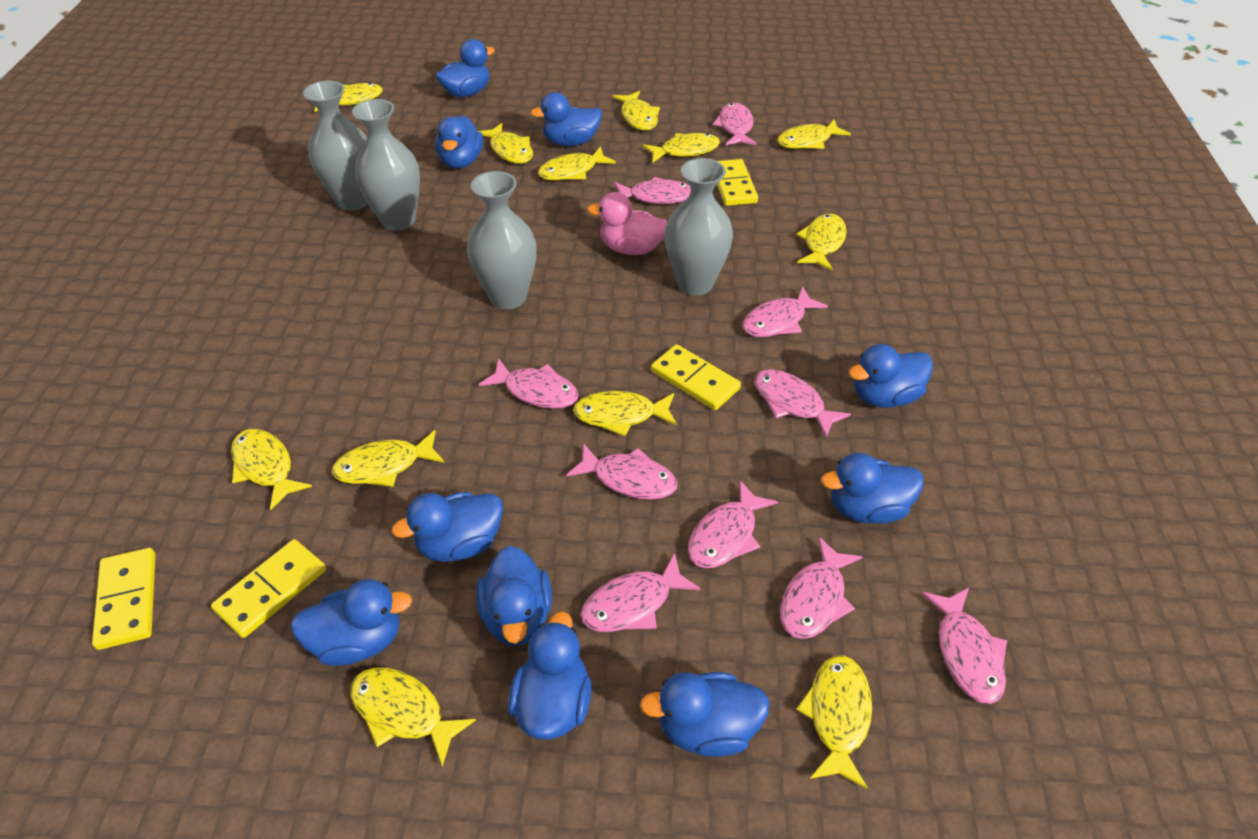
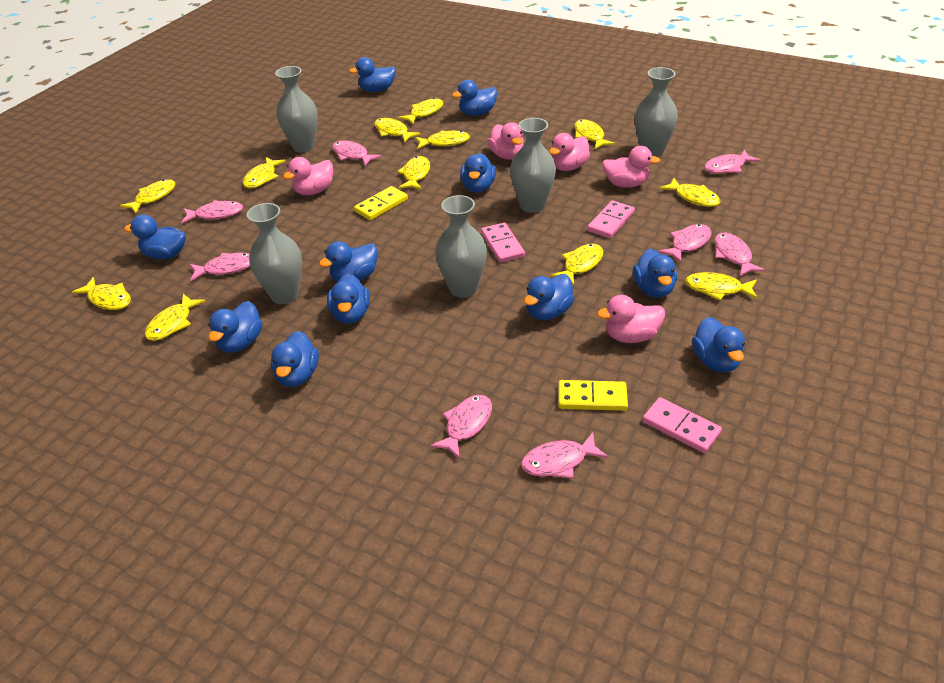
blue duck: [290,579,412,666] [391,492,503,562] [435,115,483,168] [436,39,495,98] [476,546,552,646] [508,611,592,740] [530,92,602,146] [640,672,770,757] [821,453,924,524] [848,344,933,408] = 10 -> [124,214,186,259] [208,301,262,353] [271,331,319,387] [319,241,377,282] [327,274,370,324] [349,57,396,92] [452,80,497,116] [460,153,496,193] [524,274,574,320] [633,249,677,298] [692,317,745,372] = 11
grey vase: [303,81,368,211] [352,99,420,231] [467,171,537,309] [665,158,733,295] = 4 -> [247,203,302,304] [275,66,318,153] [435,195,487,298] [510,118,556,213] [635,67,678,157] = 5
pink domino: none = 0 -> [481,223,525,263] [587,201,635,238] [642,397,722,453] = 3
pink duck: [587,192,667,255] = 1 -> [283,157,333,195] [488,122,524,160] [549,133,590,171] [597,295,665,343] [602,146,660,188] = 5
pink fish: [479,358,579,409] [566,443,677,500] [580,553,701,632] [614,177,691,204] [688,480,778,568] [713,102,757,145] [742,286,828,337] [754,369,851,438] [780,537,862,639] [921,588,1007,704] = 10 -> [181,200,243,223] [189,253,250,281] [332,140,381,166] [430,395,492,458] [521,432,608,478] [658,224,711,263] [704,149,760,174] [714,233,765,276] = 8
yellow domino: [92,548,156,650] [211,539,326,638] [651,344,741,410] [717,159,758,206] = 4 -> [354,186,408,220] [558,380,628,411] = 2

